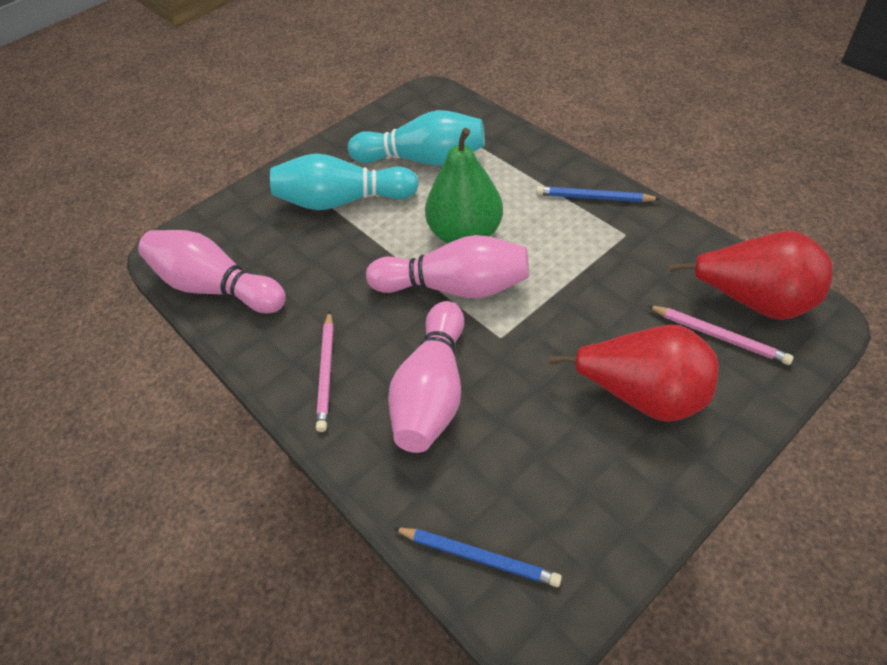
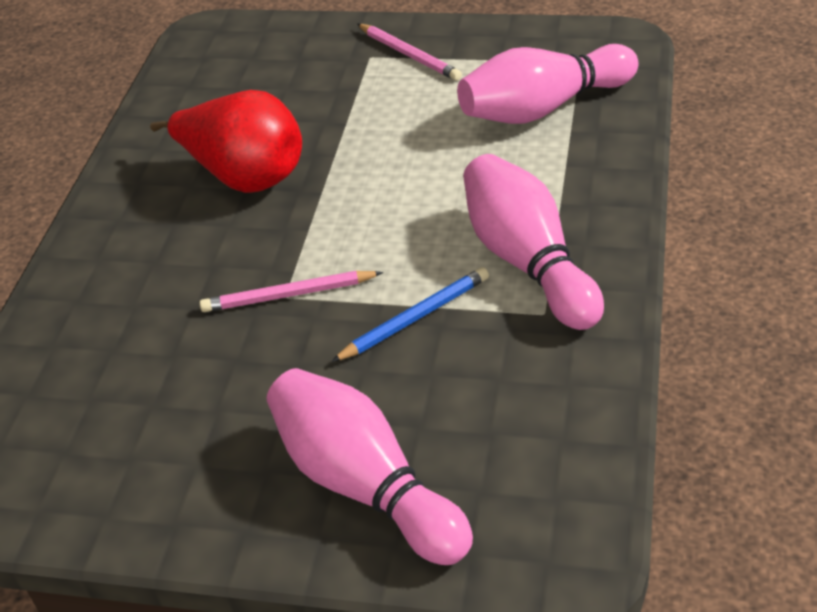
blue pencil: [393,528,562,587] [536,186,660,202] = 2 -> [331,267,489,362] = 1
green pear: [425,128,503,244] = 1 -> none = 0
red pear: [549,325,719,422] [669,231,832,320] = 2 -> [150,90,302,193] = 1
turquoise bowling pin: [270,153,419,210] [348,110,485,165] = 2 -> none = 0

